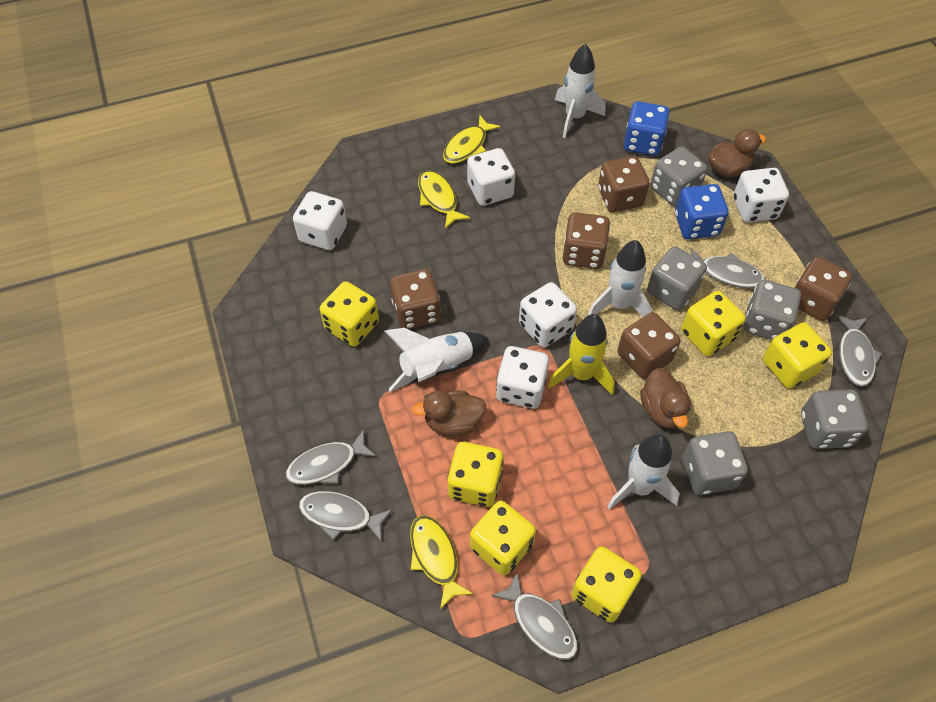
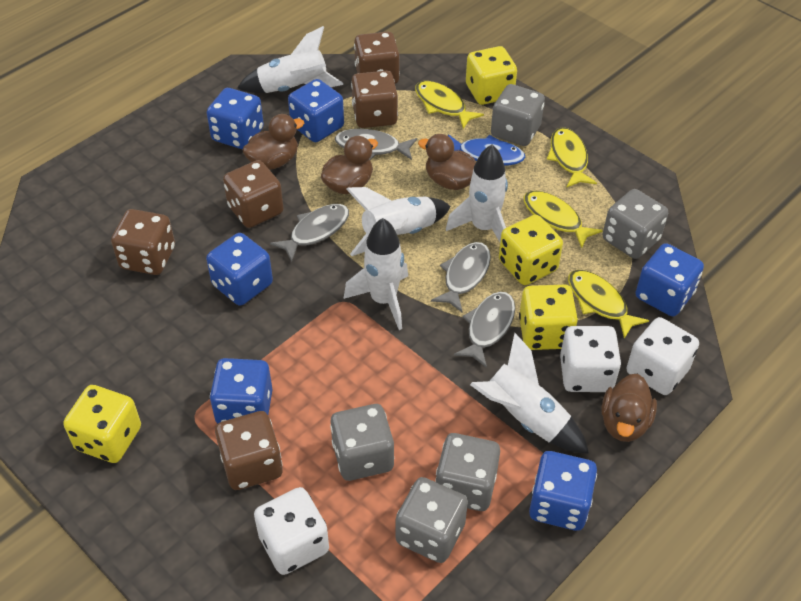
blue dice: [624,101,670,156] [675,184,729,239] = 2 -> [206,233,273,306] [207,88,264,149] [210,358,273,424] [288,79,344,142] [529,451,597,531] [635,243,704,316] = 6
blue fish: none = 0 -> [448,134,525,166] = 1
brown duck: [412,391,486,436] [640,368,691,428] [708,129,766,177] = 3 -> [242,114,304,170] [321,136,378,194] [418,134,476,190] [601,374,657,442] = 4
grey fish: [285,429,376,485] [299,491,392,542] [491,572,578,660] [691,248,765,288] [836,314,882,387] = 5 -> [270,204,349,262] [335,129,417,160] [431,242,491,313] [454,292,515,368] = 4
white dice: [293,191,347,250] [467,148,515,206] [496,346,549,409] [519,282,577,348] [733,168,789,223] = 5 -> [254,487,329,575] [560,326,621,392] [626,317,699,395] = 3
white rocket: [385,328,488,392] [555,44,605,138] [588,240,652,317] [607,434,680,510] = 4 -> [237,26,343,93] [344,218,408,330] [346,187,451,256] [446,144,508,242] [470,333,589,454] = 5
yellow dice: [320,281,379,347] [447,442,504,507] [470,500,536,576] [572,546,642,623] [681,291,746,356] [763,322,832,389] = 6 -> [63,385,141,463] [466,46,517,105] [499,215,563,285] [519,285,578,350] = 4
yellow fish: [410,515,473,609] [418,171,470,228] [443,116,501,164] = 3 -> [415,81,484,129] [524,191,603,248] [547,127,597,188] [568,270,649,339] = 4
yellow rocket: [548,314,615,395] = 1 -> none = 0

